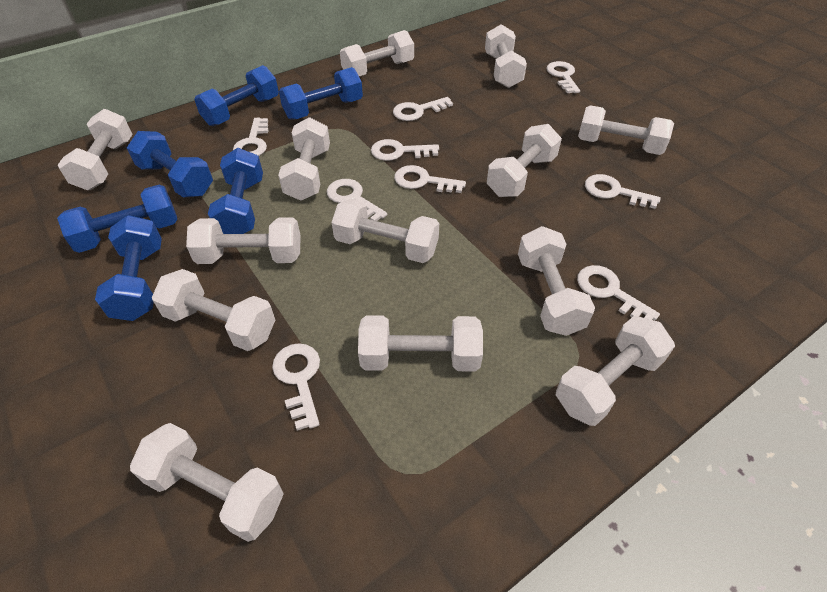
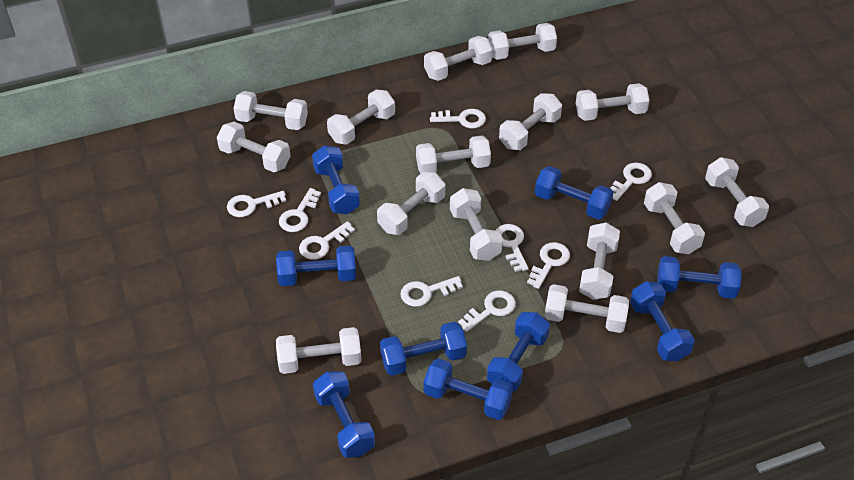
blue dumbbell: [57,185,177,253] [95,215,162,321] [127,131,213,198] [194,65,279,126] [208,148,263,234] [279,67,363,120] = 6 -> [276,246,356,286] [312,145,360,214] [313,371,375,458] [380,322,467,376] [424,358,513,420] [487,312,550,392] [535,166,613,220] [630,281,695,361] [657,256,742,299] = 9
white dumbbell: [58,109,132,190] [130,423,284,542] [152,269,275,351] [186,217,301,264] [278,117,330,201] [331,199,439,263] [340,30,414,76] [358,315,483,372] [485,24,527,88] [487,124,562,197] [518,226,595,336] [556,316,675,426] [578,105,674,155] = 13 -> [217,122,291,172] [234,91,308,130] [276,327,362,374] [327,90,395,145] [377,172,445,235] [416,136,491,174] [424,36,493,81] [450,188,503,261] [488,23,557,60] [499,93,562,150] [544,284,629,333] [576,83,650,121] [579,222,620,300] [644,182,705,254] [705,157,769,227] = 15

